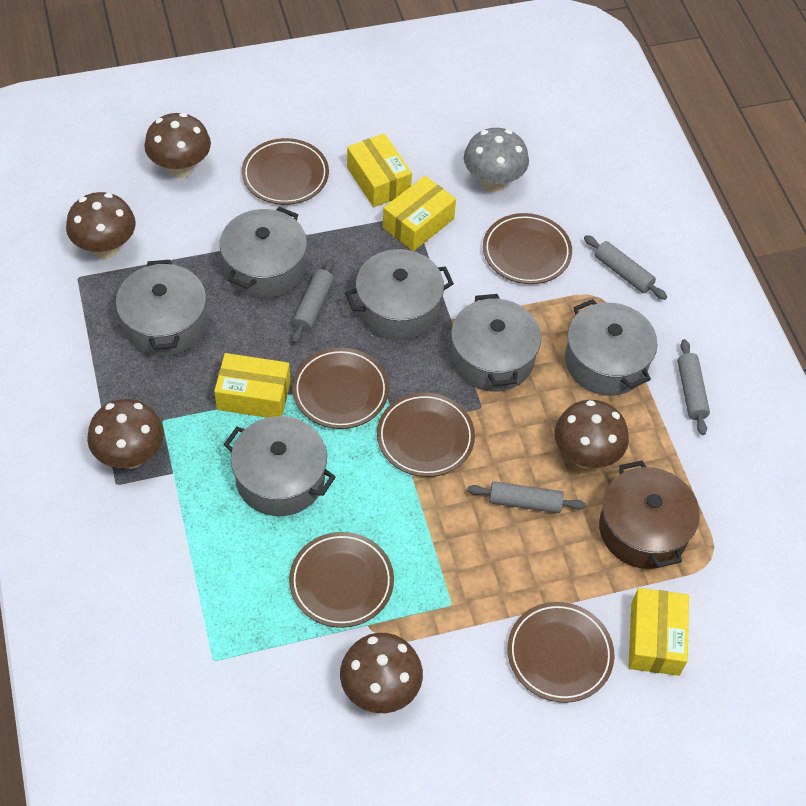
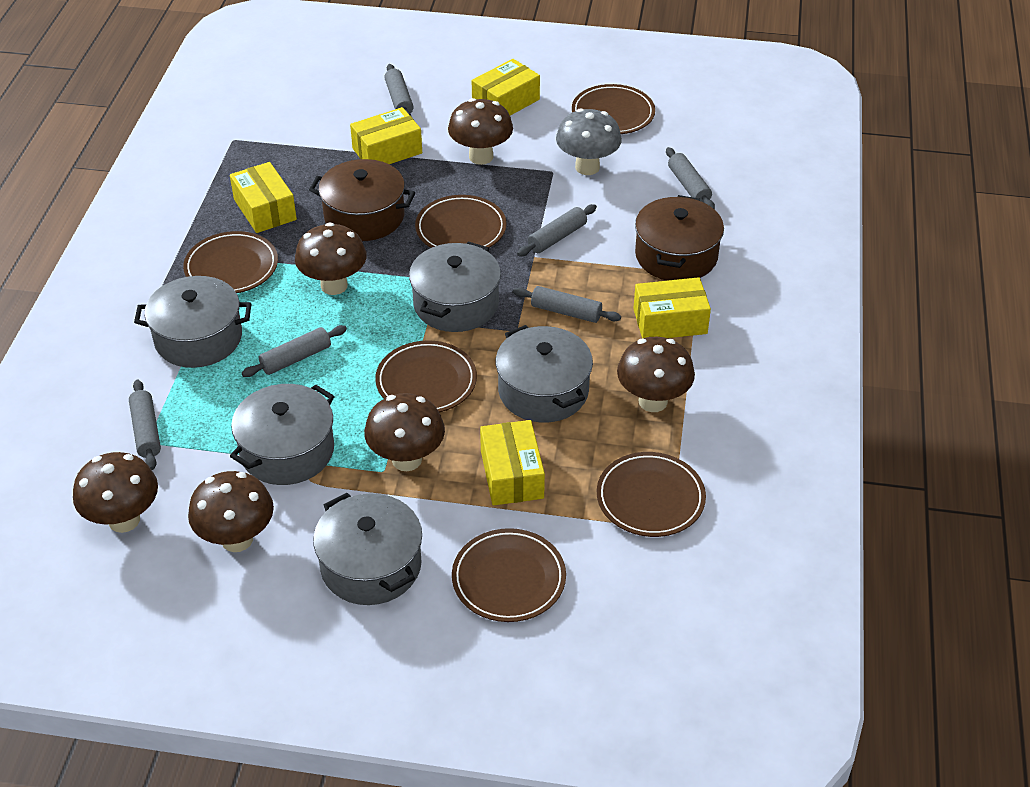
brown mushroom: [66,192,136,259] [87,399,164,469] [144,113,211,178] [340,633,423,713] [555,400,629,469] = 5 -> [73,452,158,533] [188,471,274,552] [295,223,367,295] [364,393,445,471] [448,98,513,165] [617,337,695,412] = 6
brown pot: [599,461,700,569] = 1 -> [309,159,415,241] [635,195,724,281] = 2
grey pot: [116,260,207,356] [220,207,307,298] [223,416,336,516] [345,249,454,340] [451,294,541,392] [565,299,657,396] = 6 -> [134,276,252,368] [230,384,335,485] [313,493,422,605] [409,242,501,332] [496,325,593,423] = 5
grey rolling pin: [292,259,334,344] [467,481,586,513] [584,235,667,300] [678,339,710,435] = 4 -> [129,380,161,470] [242,325,347,377] [384,64,413,117] [513,286,621,323] [517,204,597,256] [666,147,715,210] = 6
yellow box: [214,353,290,418] [347,133,412,207] [383,176,456,251] [628,588,689,676] = 4 -> [230,162,297,233] [350,107,422,164] [472,59,540,116] [480,420,545,505] [633,277,711,338] = 5

